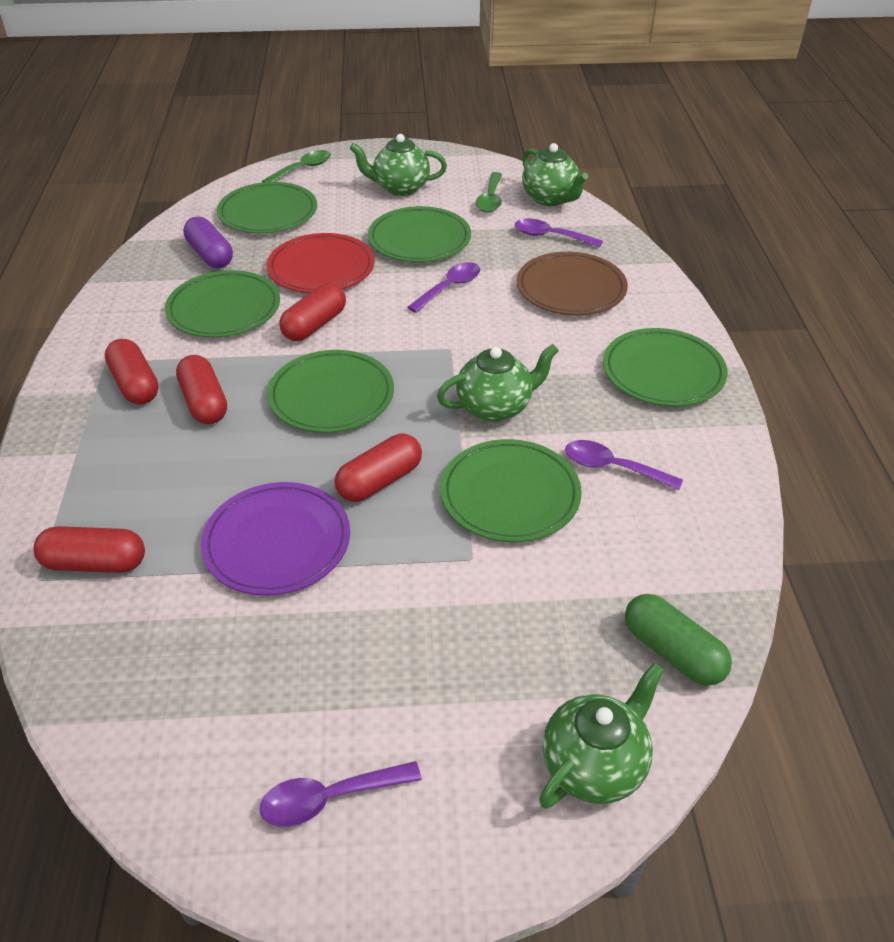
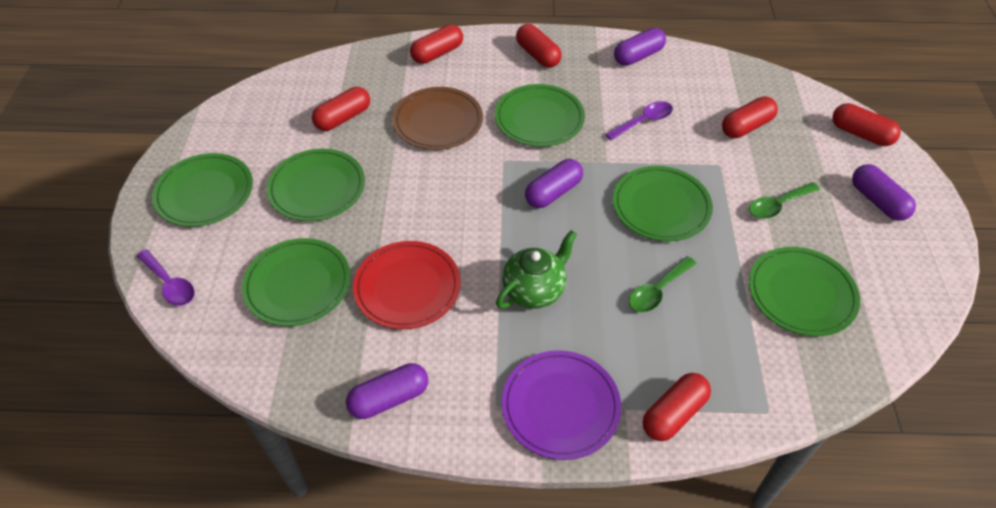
green capsule: [625,594,732,686] = 1 -> none = 0
green teapot: [350,134,447,196] [437,344,559,422] [522,143,588,206] [539,663,664,808] = 4 -> [496,230,577,309] = 1
purple capsule: [183,217,233,268] = 1 -> [346,363,428,419] [525,159,583,208] [614,28,666,66] [852,164,916,221] = 4
purple spoon: [260,761,422,827] [407,262,480,313] [515,219,603,248] [565,440,683,490] = 4 -> [137,249,195,306] [605,101,673,140] = 2
red capsule: [33,526,145,573] [104,339,159,405] [176,355,227,424] [279,283,346,341] [335,434,422,502] = 5 -> [312,87,370,131] [410,24,463,64] [516,24,562,68] [643,373,711,441] [722,96,778,138] [833,103,901,146] = 6

